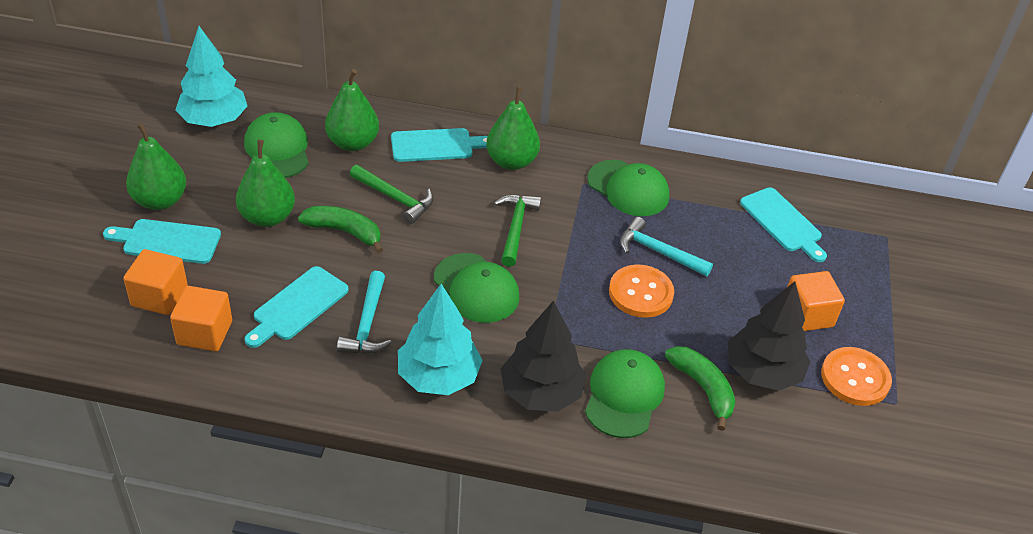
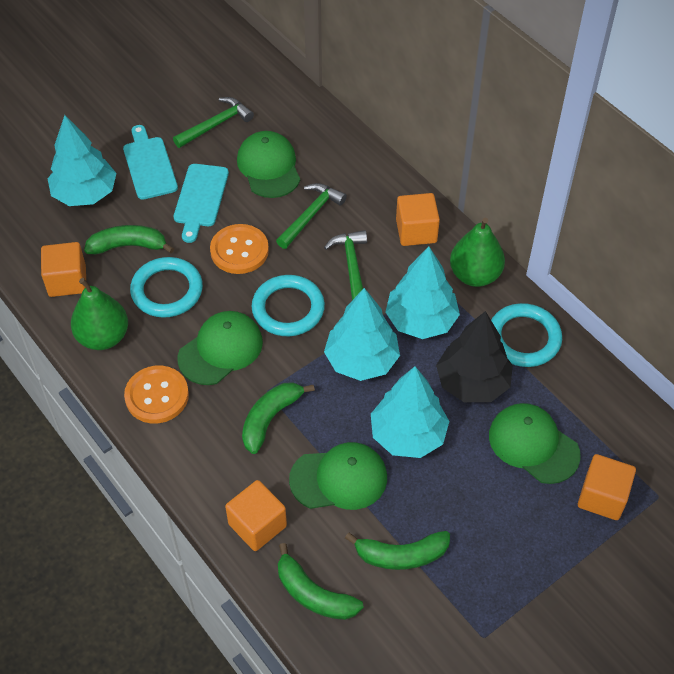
black tree: [501,300,586,412] [728,282,811,391] = 2 -> [436,311,513,402] = 1
green banana: [298,206,383,253] [665,346,736,431] = 2 -> [84,225,174,254] [242,382,315,454] [278,543,364,620] [345,531,450,570] = 4
green hammer: [350,165,434,224] [494,194,541,267] = 2 -> [173,97,254,148] [276,183,347,249] [324,230,367,300] = 3
green pear: [126,123,186,210] [236,140,295,227] [325,69,379,151] [486,86,540,170] = 4 -> [71,278,128,350] [450,218,505,287] = 2
orange cube: [123,249,188,315] [170,286,232,351] [788,271,845,331] = 3 -> [41,242,86,297] [225,480,287,551] [396,193,440,246] [578,454,636,520] = 4
turquoise cutting board: [103,219,221,264] [245,266,349,348] [391,128,488,162] [740,187,827,262] = 4 -> [123,125,178,200] [174,164,229,243] = 2
turquoise hammer: [337,271,392,354] [620,217,713,277] = 2 -> none = 0
turquoise ring: none = 0 -> [130,257,203,318] [252,275,325,336] [491,303,562,367] = 3
turquoise tree: [175,26,247,127] [398,284,483,395] = 2 -> [48,115,116,206] [324,288,400,381] [371,366,449,458] [386,246,460,339] = 4

